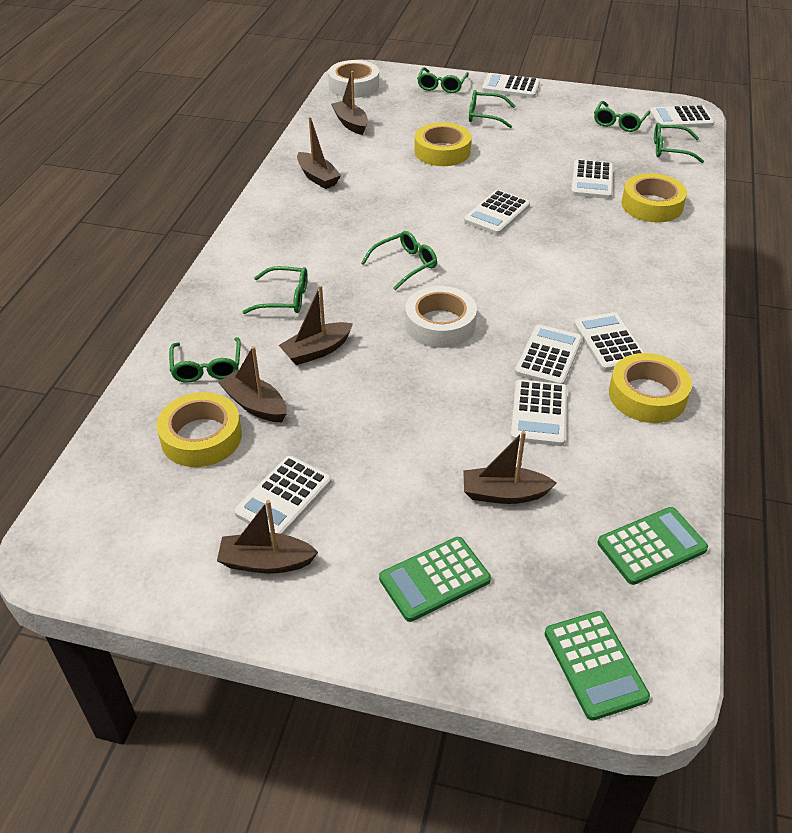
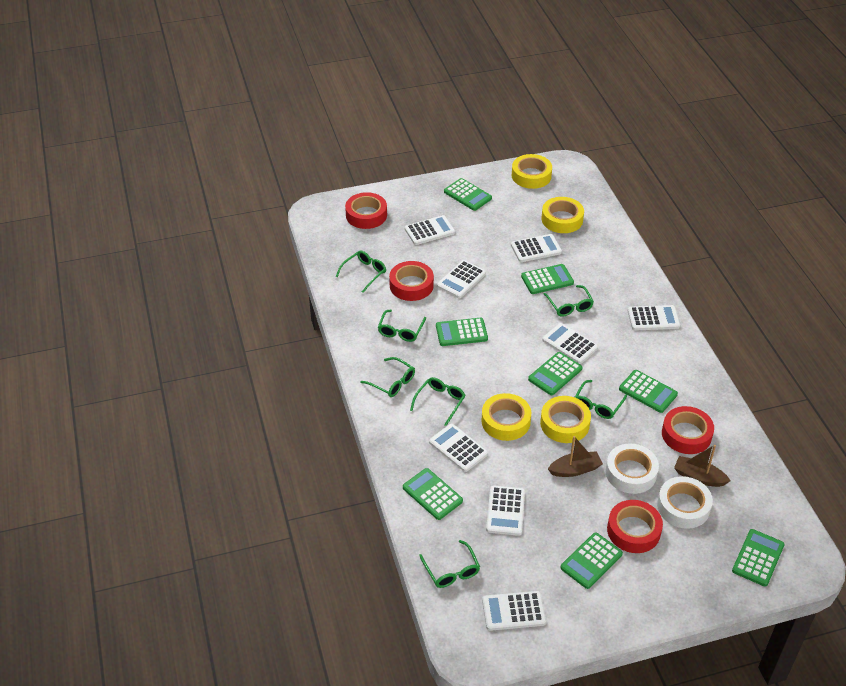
brown boat: [217,500,318,574] [218,346,287,422] [279,285,353,365] [297,117,341,189] [331,71,368,135] [463,431,556,504] = 6 -> [548,436,603,477] [674,445,730,487] = 2
green calculator: [379,537,491,622] [545,611,650,721] [598,507,708,585] = 3 -> [403,468,463,520] [436,318,488,346] [444,178,492,211] [521,264,574,294] [528,352,582,395] [561,532,623,589] [619,370,678,413] [732,529,785,587] = 8
red tape: none = 0 -> [345,192,387,229] [389,261,434,301] [607,500,663,553] [662,406,714,454] = 4

